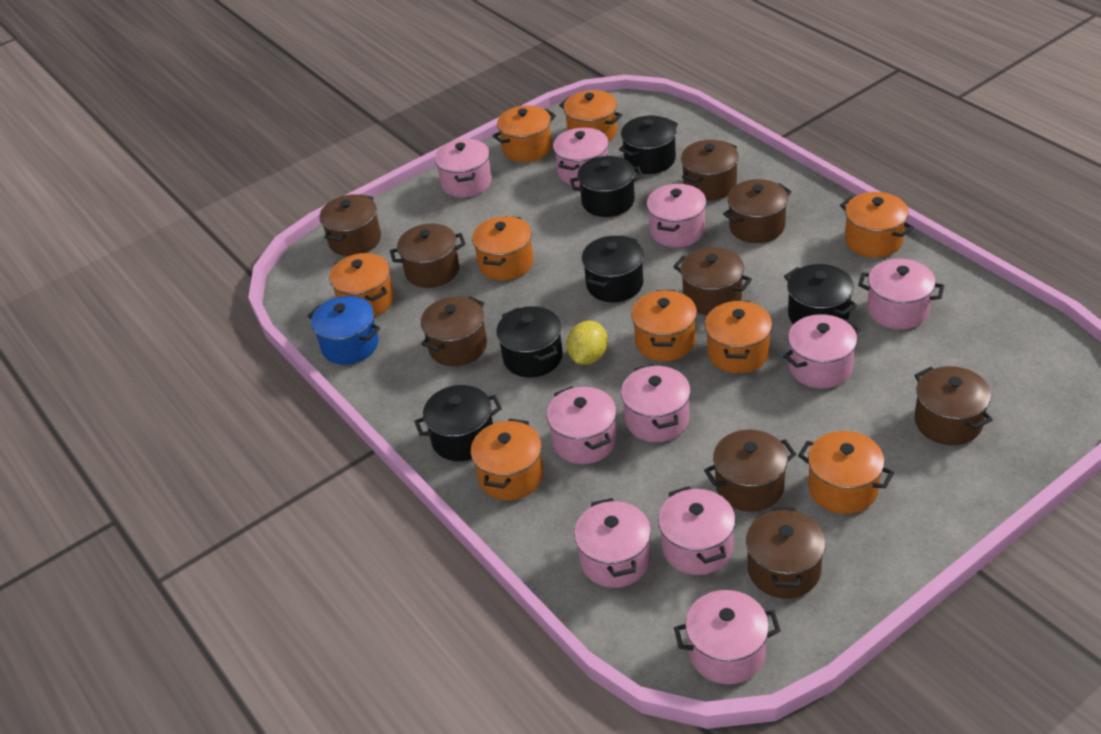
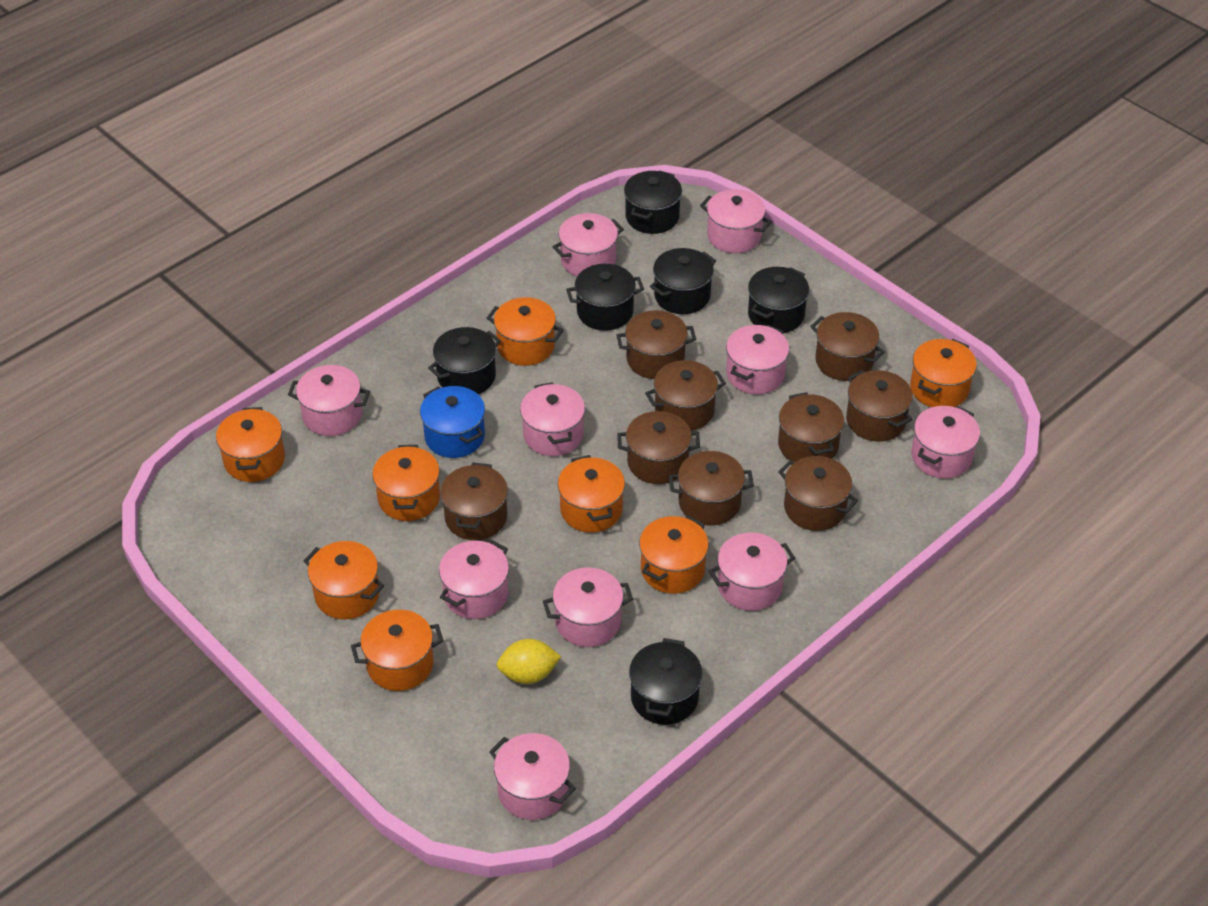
orange pot: [329,253,394,317] [471,419,544,500] [472,216,533,281] [493,105,556,162] [559,90,622,141] [631,290,697,361] [705,300,772,373] [798,431,894,514] [840,192,914,258] = 9 -> [216,407,285,482] [303,541,384,619] [351,610,443,691] [372,445,440,521] [487,297,564,366] [558,455,625,533] [639,516,709,594] [910,339,977,407] = 8

